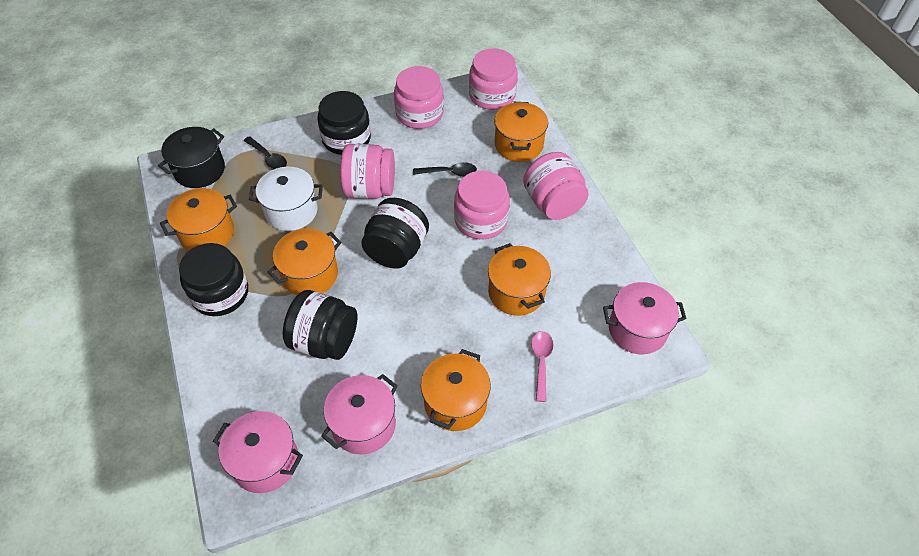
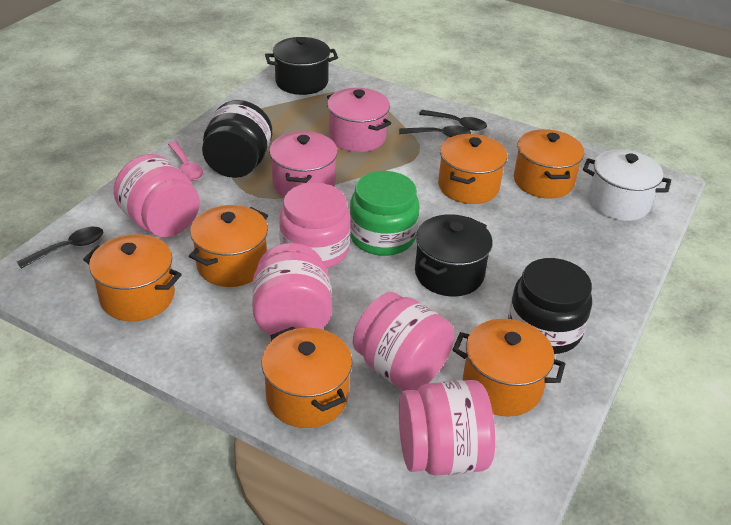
black jar: [179,243,248,316] [283,290,357,360] [317,91,371,155] [361,198,429,269] = 4 -> [202,100,272,178] [508,258,592,354] = 2
black pot: [158,127,225,188] = 1 -> [265,37,338,95] [415,214,493,296] = 2
black spoon: [244,136,287,169] [413,162,477,177] = 2 -> [17,227,103,269] [399,125,471,137] [419,110,487,131] = 3
green jar: none = 0 -> [350,171,419,256] = 1
orange pot: [160,188,237,251] [267,228,342,295] [421,349,491,431] [488,243,551,316] [494,102,548,162] = 5 -> [83,234,182,321] [189,205,268,287] [261,327,352,428] [438,134,507,204] [453,319,565,417] [514,129,584,198] = 6
pink pot: [213,411,303,493] [321,374,398,454] [603,282,687,354] = 3 -> [269,131,338,197] [327,88,391,152] = 2

